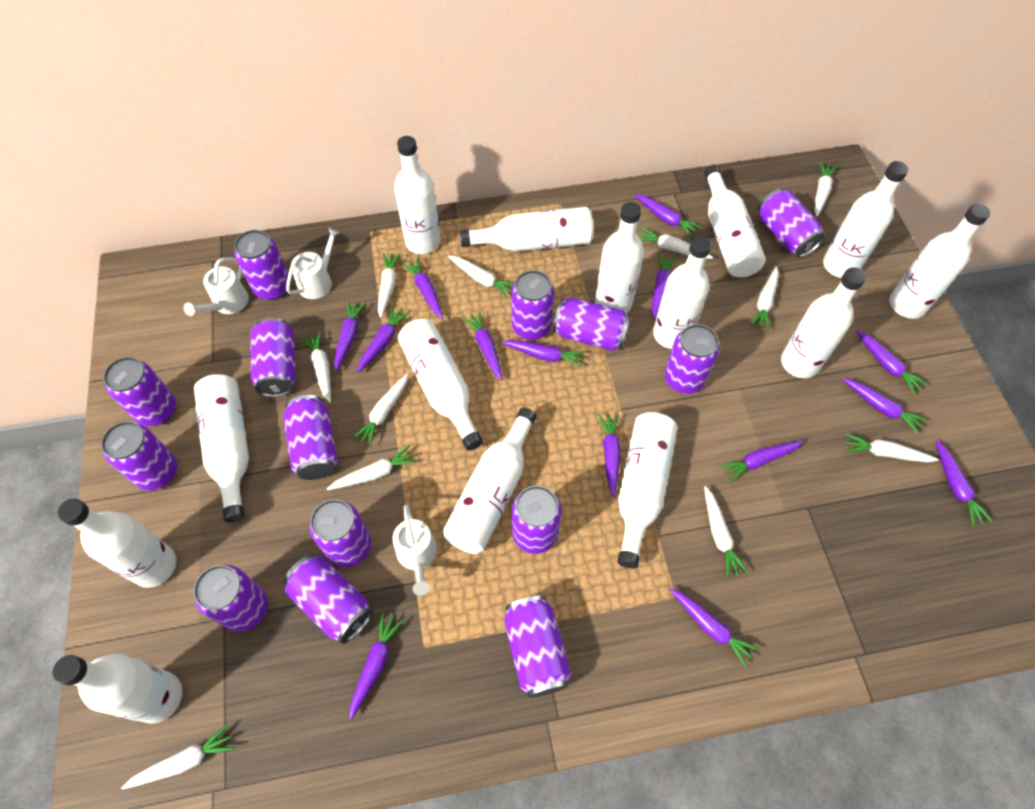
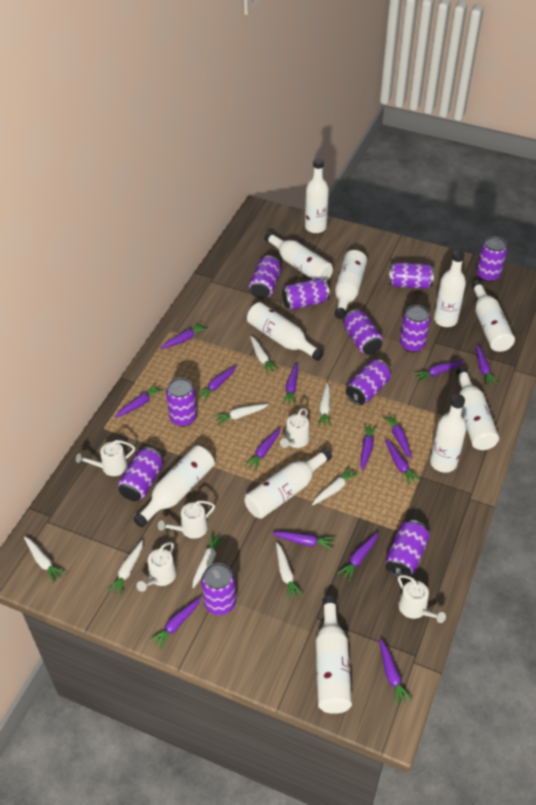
purple can: [101,421,177,491] [103,357,176,426] [194,565,268,632] [234,230,288,300] [251,318,296,397] [283,395,338,480] [284,555,373,644] [309,499,371,567] [504,596,571,698] [511,270,554,340] [511,486,562,554] [553,298,631,351] [664,324,719,394] [758,189,825,257] = 14 -> [118,447,164,501] [166,378,197,427] [201,563,236,615] [249,256,281,299] [282,278,330,310] [343,309,383,355] [346,359,391,405] [385,520,430,579] [389,262,434,289] [400,305,430,352] [477,236,507,282] = 11
white bottle: [52,654,182,723] [58,499,176,588] [194,374,249,523] [394,136,441,254] [398,319,483,451] [442,408,537,554] [460,207,594,252] [595,202,644,314] [617,412,678,569] [653,236,712,349] [704,165,766,278] [781,267,866,378] [823,161,908,278] [889,204,990,319] = 14 -> [133,446,215,528] [244,448,332,519] [247,302,324,361] [264,232,333,281] [305,158,329,233] [316,596,352,714] [334,250,367,319] [430,394,467,473] [434,250,466,327] [456,367,499,450] [472,280,515,352] = 11
white carrot: [121,724,235,790] [302,331,331,403] [327,445,417,490] [353,373,408,447] [378,253,401,318] [448,255,513,299] [639,227,713,259] [704,486,749,578] [750,266,779,331] [814,162,837,217] [845,433,939,462] = 11 -> [24,537,66,583] [107,540,143,596] [192,533,225,588] [214,404,269,426] [250,336,278,374] [276,542,303,599] [312,466,359,506] [318,383,331,427] = 8
white watering can: [183,257,249,316] [286,227,341,299] [393,504,437,596] = 3 -> [76,440,135,476] [137,542,177,592] [158,500,215,539] [280,408,310,448] [398,575,446,623] = 5

